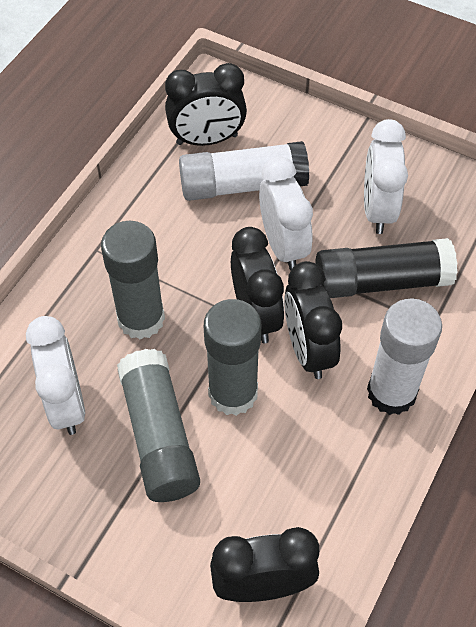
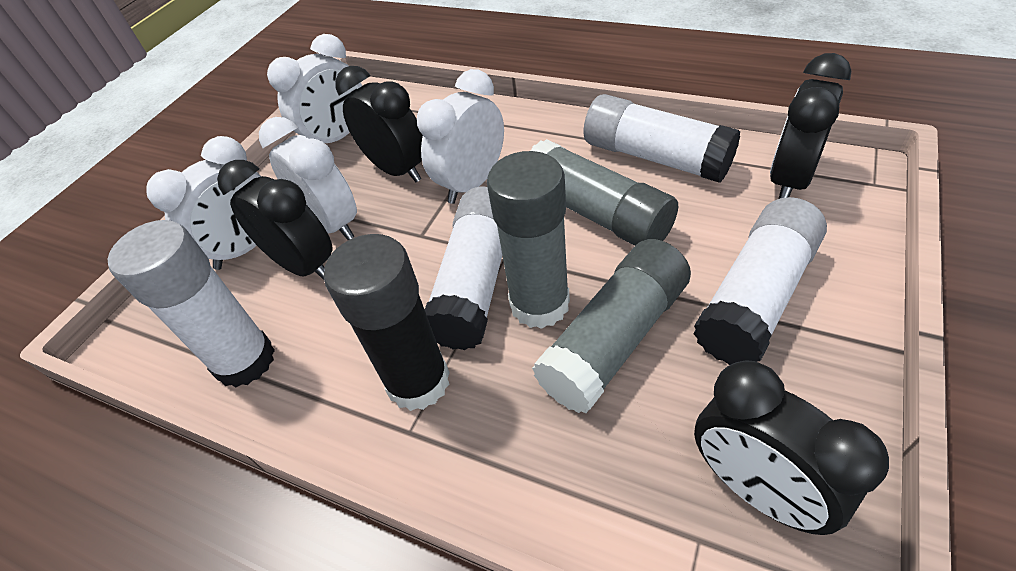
white clock: [26,316,85,435] [259,156,313,271] [364,119,408,234] = 3 -> [146,136,262,270] [259,117,357,240] [267,34,362,143] [417,69,504,204] = 4
white glue stick: [179,141,309,201] [367,298,442,415] = 2 -> [108,220,275,388] [425,186,502,350] [584,94,740,183] [693,197,827,365] = 4

